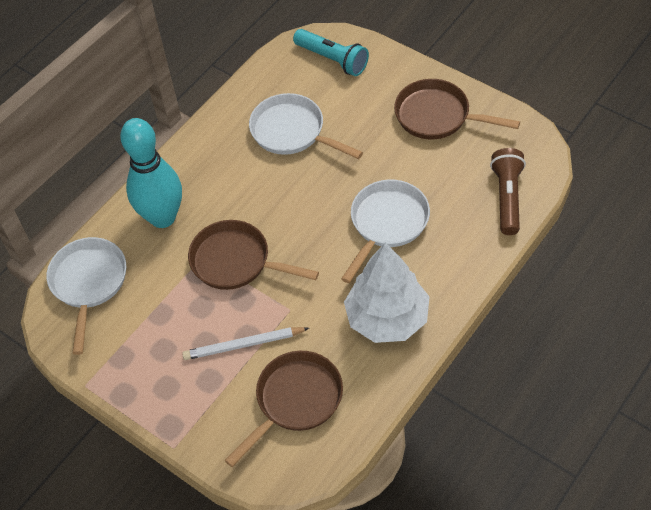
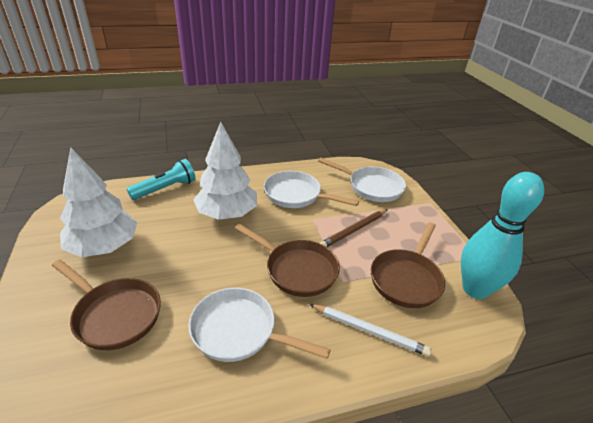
brown flashlight: [490,148,526,235] = 1 -> none = 0
brown pencil: none = 0 -> [320,209,388,247] = 1
white tree: [344,243,430,343] = 1 -> [60,147,137,257] [193,122,257,220] = 2

